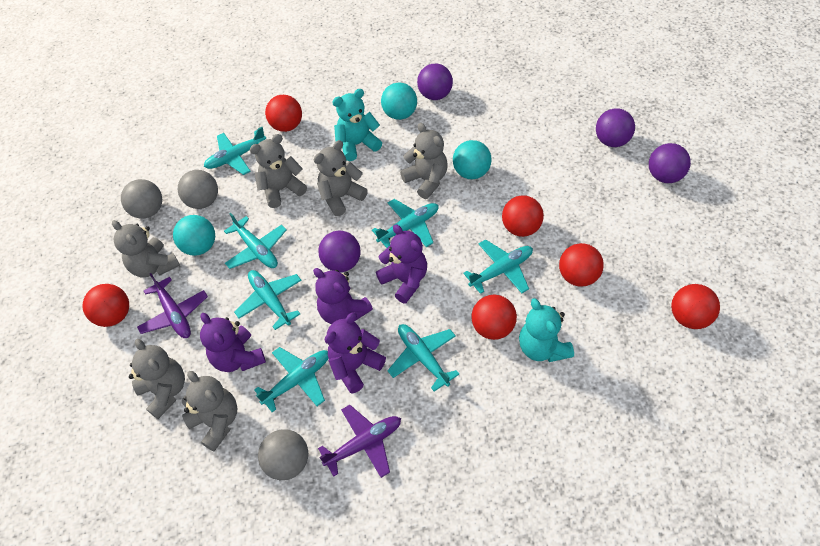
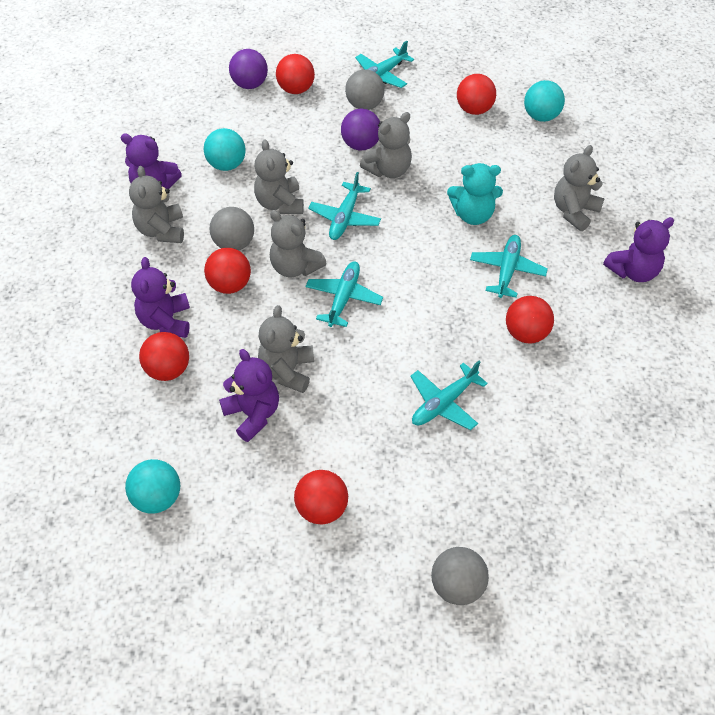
purple ball: [318,231,361,272] [417,64,453,100] [596,108,635,147] [649,143,691,183] = 4 -> [229,49,268,89] [341,109,380,150] = 2
purple plane: [137,273,208,338] [318,405,401,478] = 2 -> none = 0
turquoise plane: [204,127,266,175] [224,213,287,269] [234,270,302,330] [254,347,329,412] [372,199,439,248] [387,324,459,392] [463,239,533,294] = 7 -> [305,262,383,327] [308,172,381,240] [355,41,414,88] [410,361,488,430] [470,235,548,298] = 5
turquoise teddy bear: [332,89,382,161] [519,298,574,362] = 2 -> [447,163,503,225] = 1

